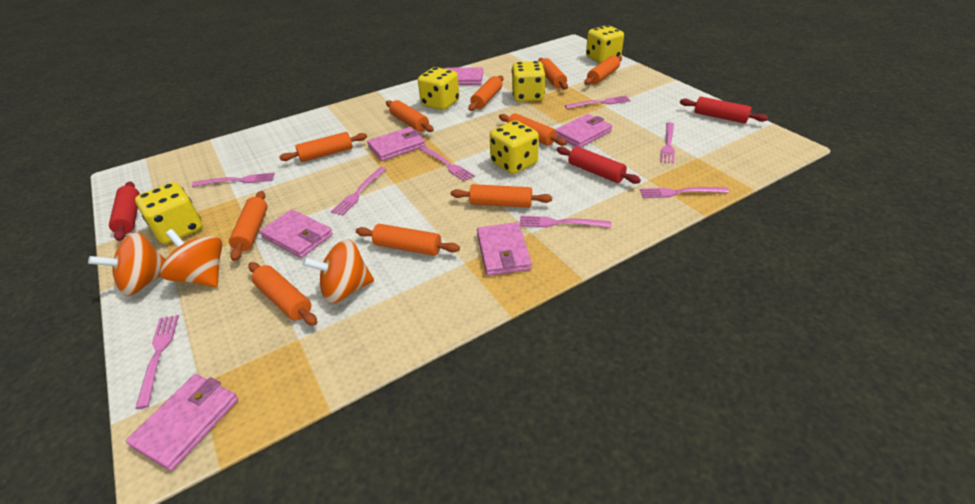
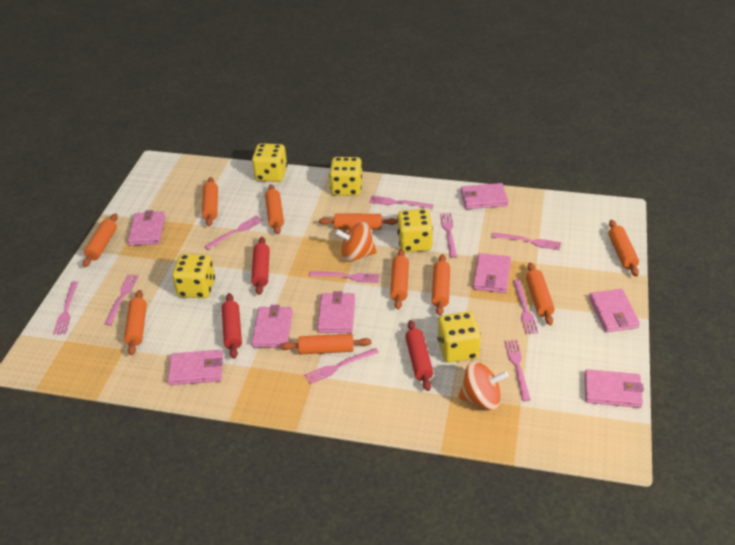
orange spinning top: [88,232,166,296] [160,229,222,287] [302,239,374,304] = 3 -> [335,222,377,262] [458,361,509,410] = 2
pink fork: [135,315,179,409] [192,173,275,187] [331,167,386,216] [420,146,475,182] [519,216,611,227] [565,96,631,109] [640,187,729,198] [660,122,675,164] = 8 -> [53,281,78,334] [105,274,139,325] [204,215,263,250] [304,348,379,384] [309,271,380,283] [369,196,434,209] [440,213,457,258] [492,233,561,250] [504,340,531,401] [513,280,538,334] = 10
pink wallet: [126,374,238,471] [260,209,333,258] [367,127,426,161] [444,67,483,85] [477,222,532,276] [556,114,612,148] = 6 -> [128,210,165,246] [168,350,223,385] [252,305,293,348] [317,291,355,333] [461,183,508,209] [473,253,511,293] [585,369,644,408] [589,289,640,332] = 8

